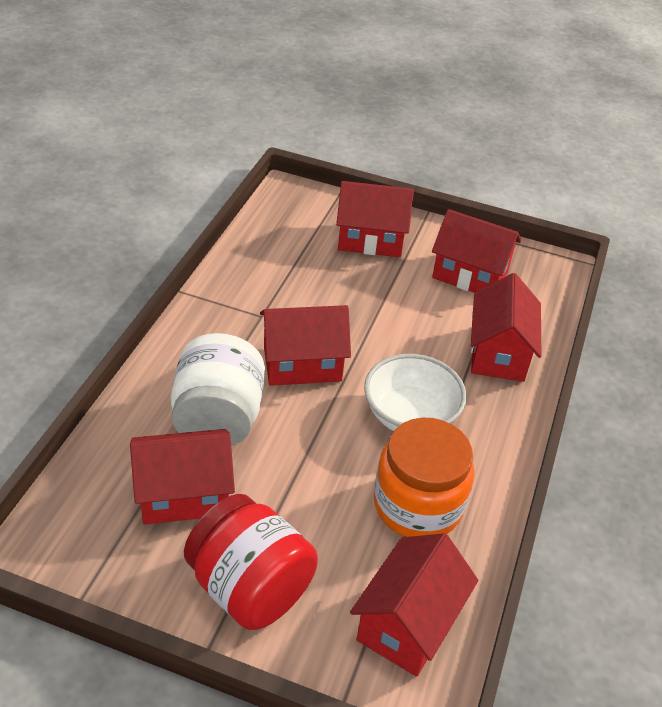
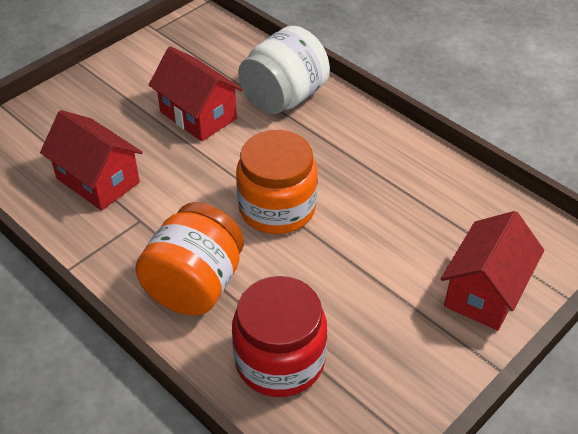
orange jar: [374,417,474,537] = 1 -> [135,202,244,316] [236,130,318,234] = 2
red house: [130,429,235,525] [260,305,351,386] [336,181,414,257] [350,533,478,677] [432,209,521,293] [471,273,541,382] = 6 -> [40,110,143,211] [149,46,243,141] [441,211,544,331] = 3
white bowl: [364,354,467,431] = 1 -> none = 0

